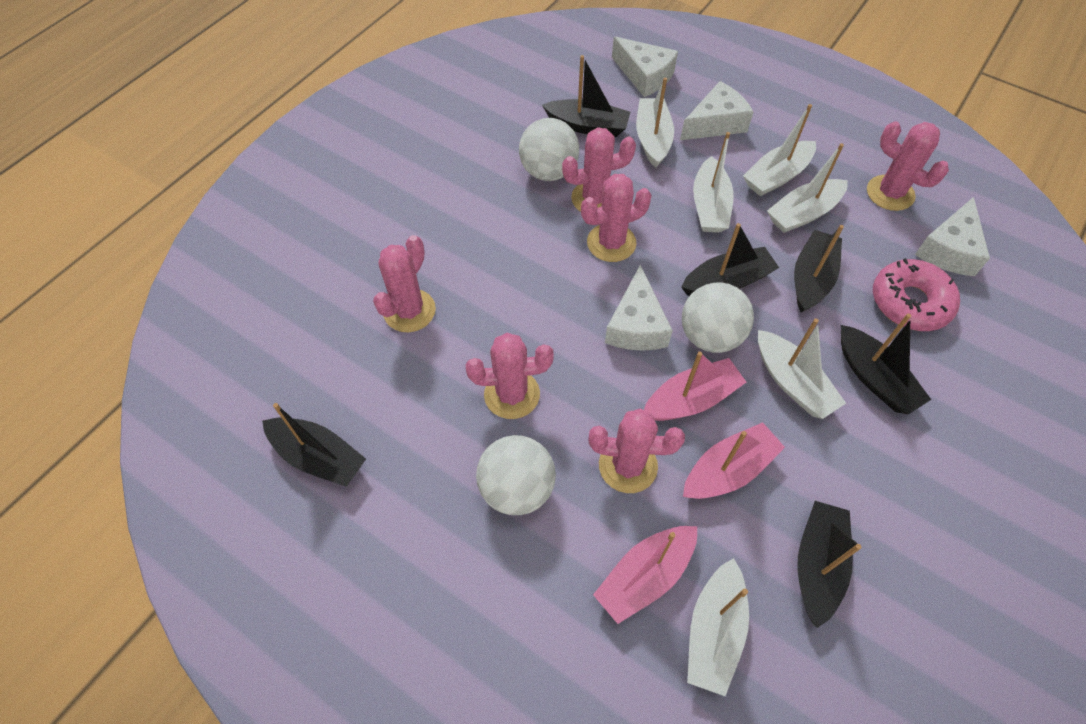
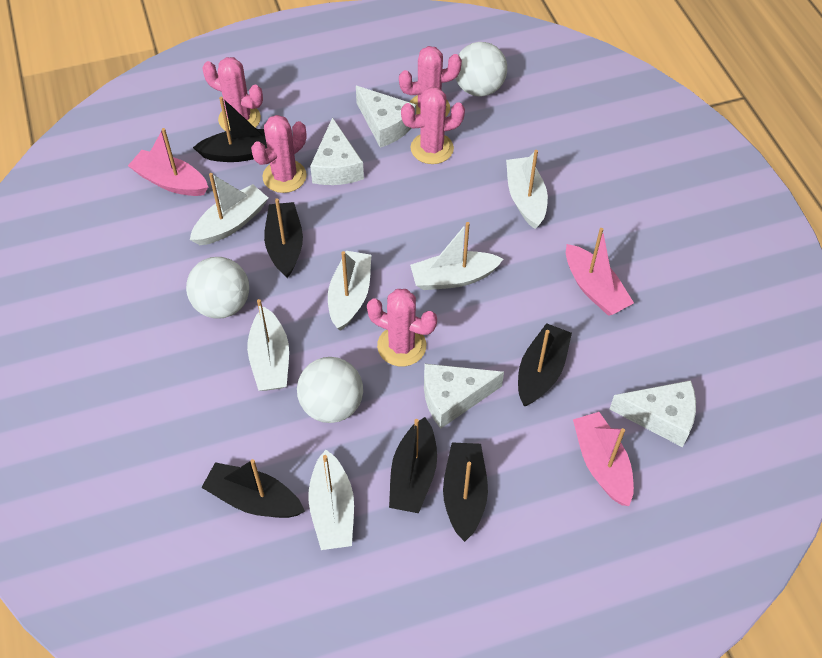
pink cactus: [373,235,436,332] [466,333,554,419] [562,127,636,212] [581,174,652,262] [589,409,685,493] [867,121,949,211] = 6 -> [202,57,263,131] [251,115,307,193] [367,289,437,367] [399,46,462,117] [401,87,465,164] = 5
pink donut: [873,258,960,331] = 1 -> none = 0

